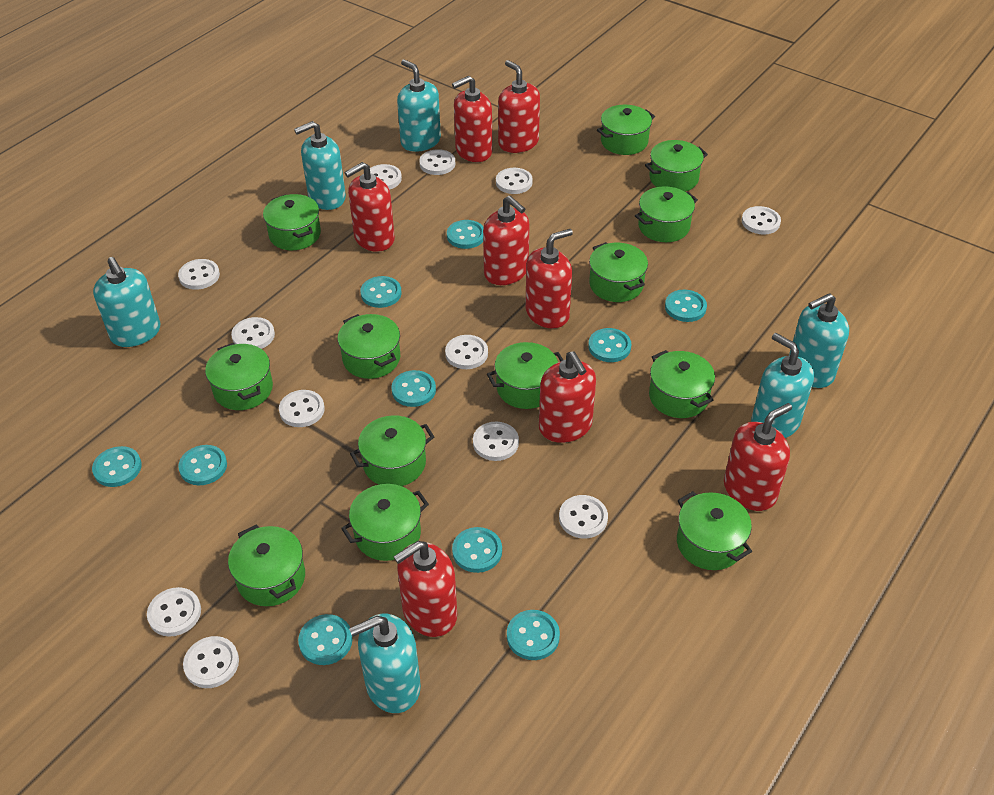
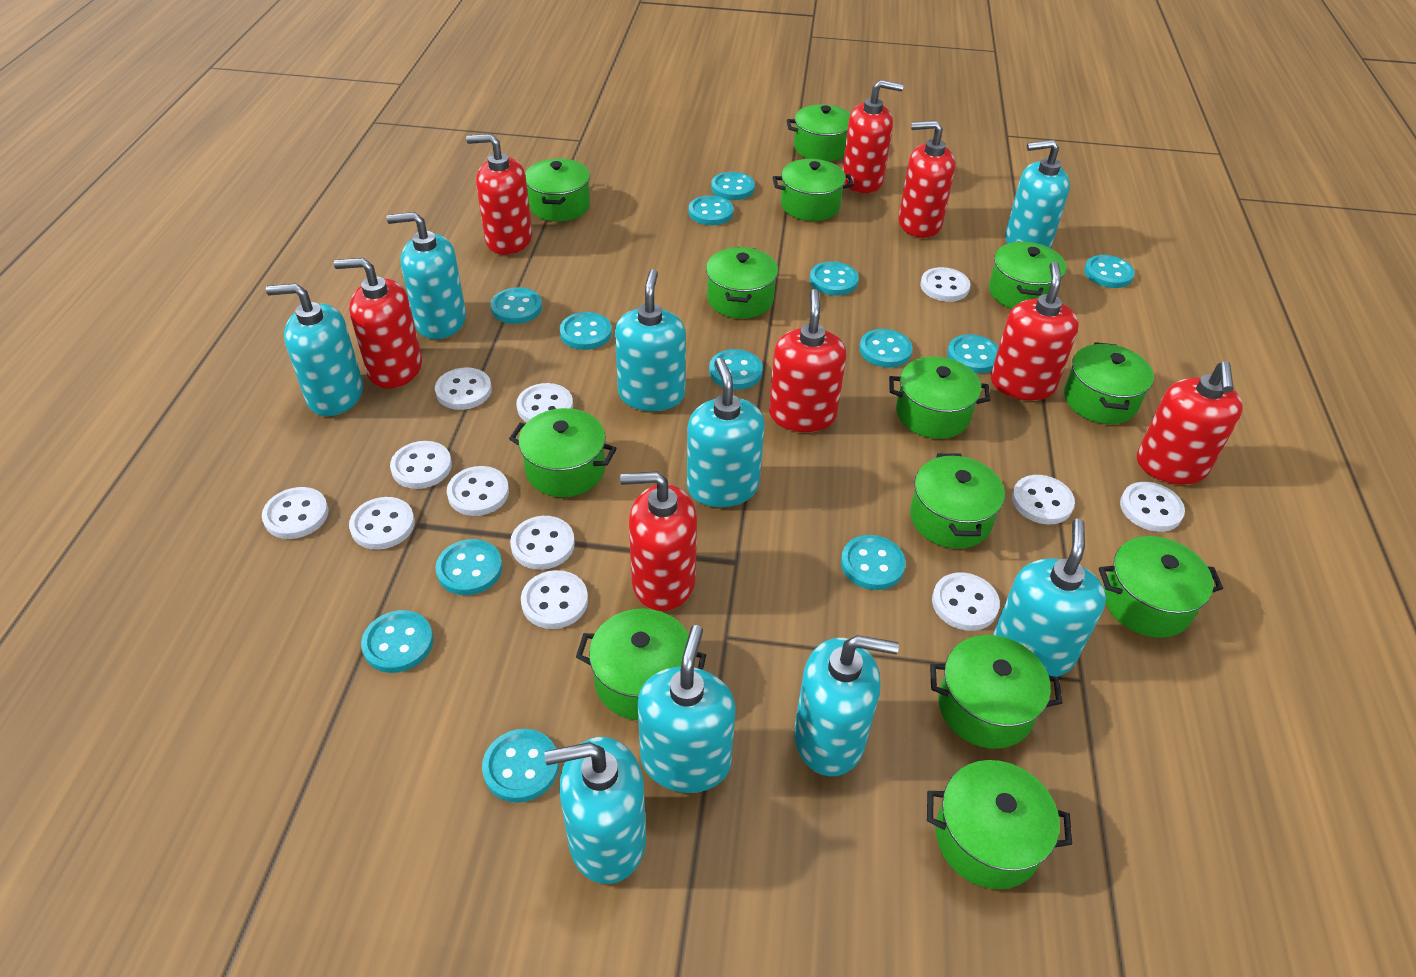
turquoise button: [92,446,142,487] [178,445,227,485] [298,614,352,665] [360,276,401,308] [391,370,436,407] [447,220,484,249] [452,527,502,573] [507,610,560,660] [588,328,631,362] [665,290,707,322] = 10 -> [361,610,433,673] [435,539,502,595] [482,729,559,803] [491,287,542,324] [559,312,612,350] [689,195,734,225] [709,349,763,390] [711,172,755,200] [810,261,859,296] [841,535,906,590] [859,329,913,368] [947,334,999,373] [1084,255,1135,288] = 13
turquoise soap dispenser: [93,257,160,347] [294,121,346,210] [349,614,421,713] [397,59,441,152] [751,333,814,438] [789,293,849,388] = 6 -> [266,283,363,416] [387,212,466,339] [544,737,646,884] [615,269,686,411] [638,625,736,793] [687,358,765,507] [794,635,899,776] [993,519,1106,677] [1005,140,1070,248] = 9

